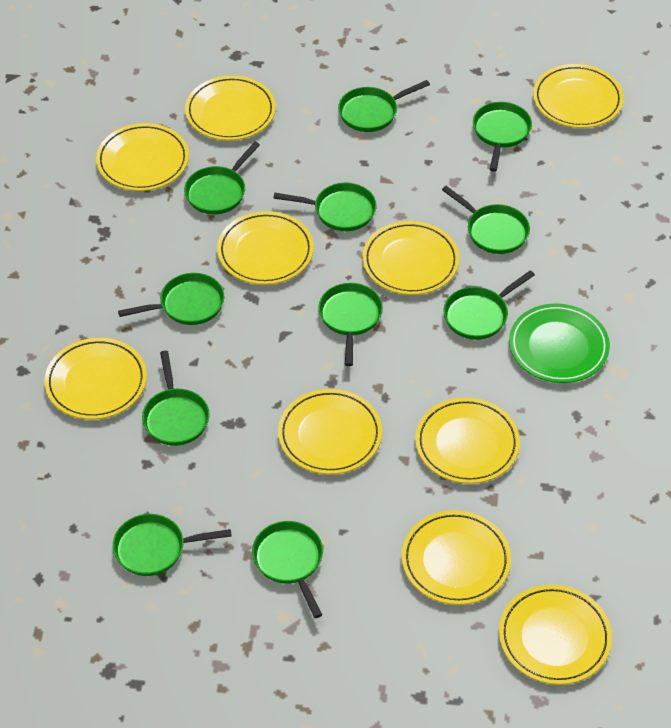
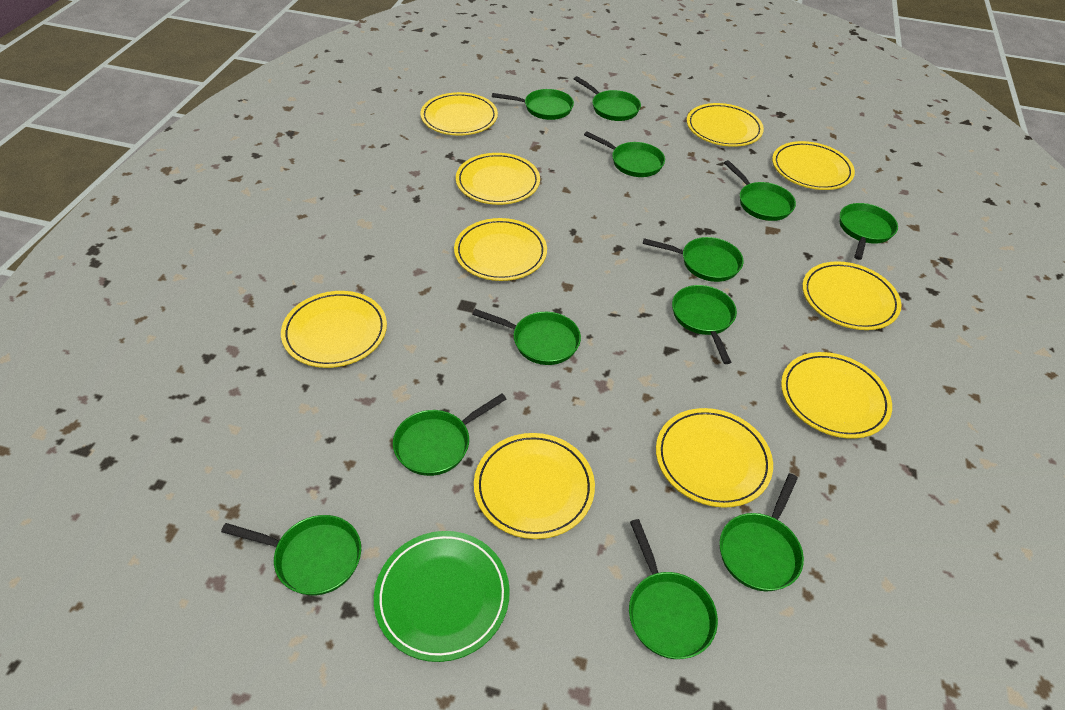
green pan: [113,514,232,576] [118,273,224,325] [142,351,210,446] [184,142,260,214] [252,521,323,618] [273,183,377,231] [318,283,383,366] [338,80,430,132] [442,186,530,254] [443,270,535,340] [473,102,532,172] = 11 -> [221,515,361,595] [393,394,506,476] [472,309,581,365] [492,89,574,120] [574,76,641,121] [584,131,665,177] [629,519,718,659] [643,237,743,282] [672,285,737,364] [719,473,804,591] [724,160,796,221] [840,203,898,260] = 12

